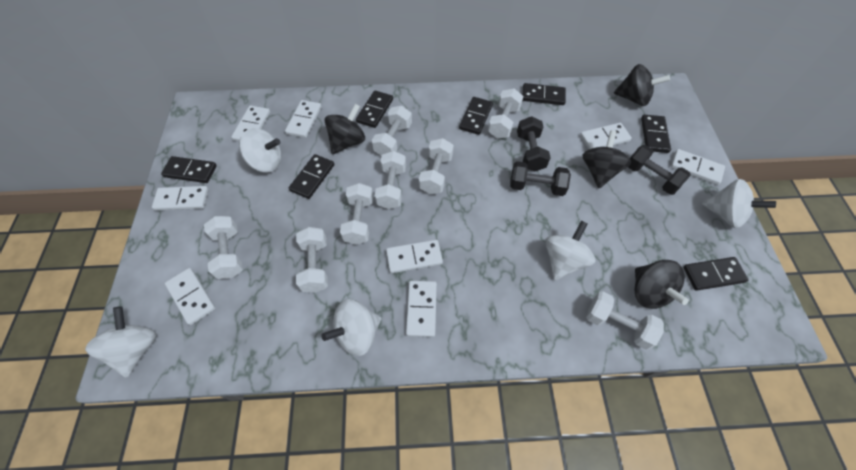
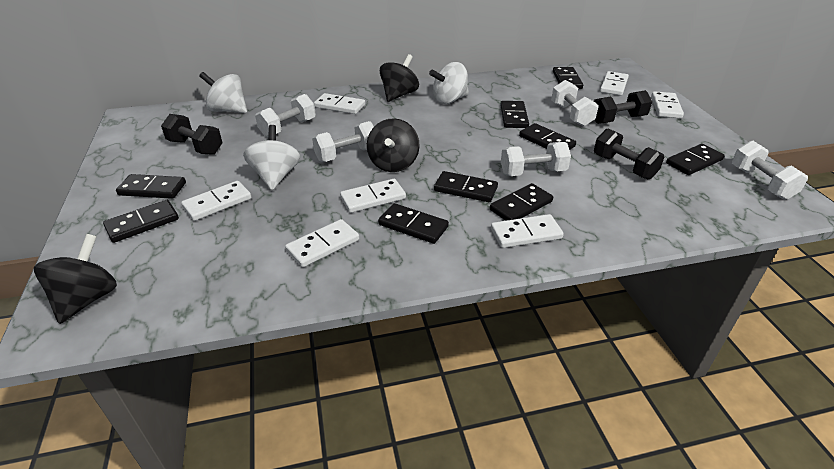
black domino: [161,156,217,183] [289,154,334,199] [356,90,393,128] [459,97,493,135] [522,83,566,105] [641,115,671,153] [683,257,748,291] = 7 -> [103,200,179,243] [116,174,186,199] [378,203,449,244] [434,171,498,202] [490,183,553,221] [500,101,529,128] [519,123,576,150] [553,67,583,89] [666,144,725,175] = 9
black spinning top: [325,104,365,154] [583,130,631,188] [614,64,670,106] [635,260,689,309] = 4 -> [34,234,117,324] [367,118,420,172] [380,54,419,102] = 3
white domino: [152,186,209,211] [165,268,216,325] [231,106,270,141] [285,100,322,138] [386,240,443,273] [406,281,437,337] [580,123,632,149] [671,149,725,185] = 8 -> [181,181,251,221] [285,219,359,267] [314,93,365,114] [340,179,406,213] [491,214,564,248] [600,71,629,96] [651,91,684,118] = 7
white dumbbell: [204,216,243,279] [296,227,328,293] [340,183,374,245] [372,106,412,156] [375,151,406,209] [419,138,454,194] [488,89,524,139] [586,291,664,350] = 8 -> [255,94,316,137] [312,121,374,162] [501,142,571,176] [551,80,599,126] [732,141,808,200] = 5
white spinning top: [85,306,157,378] [239,128,281,172] [322,299,381,356] [545,221,595,280] [702,179,776,228] = 5 -> [199,72,247,113] [243,125,300,190] [429,62,469,104] = 3

